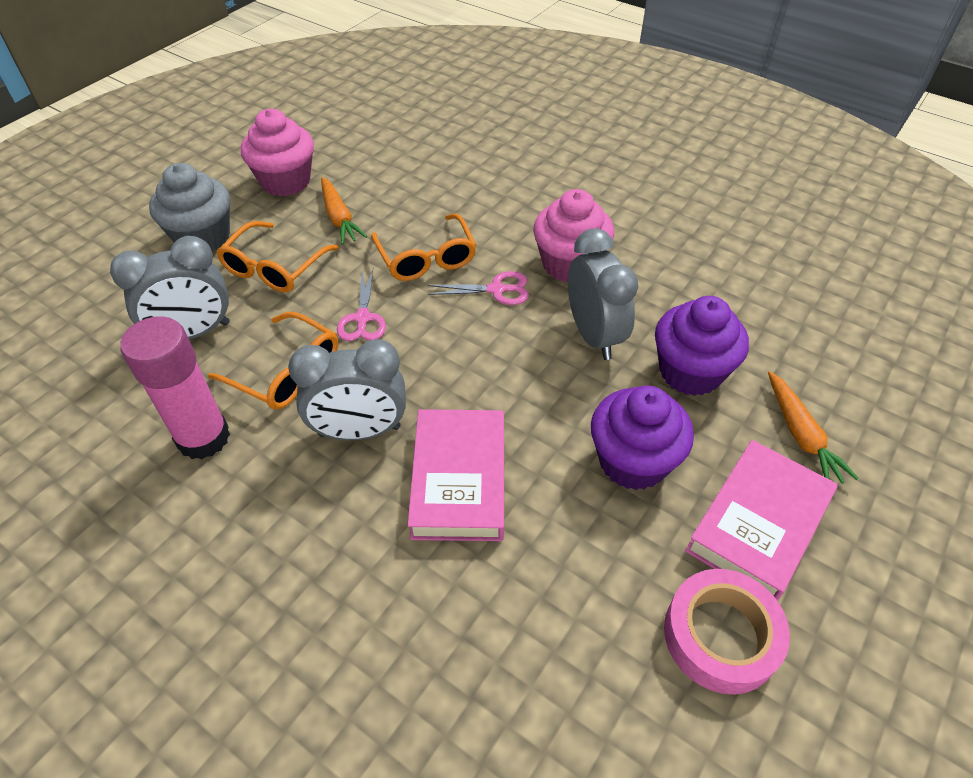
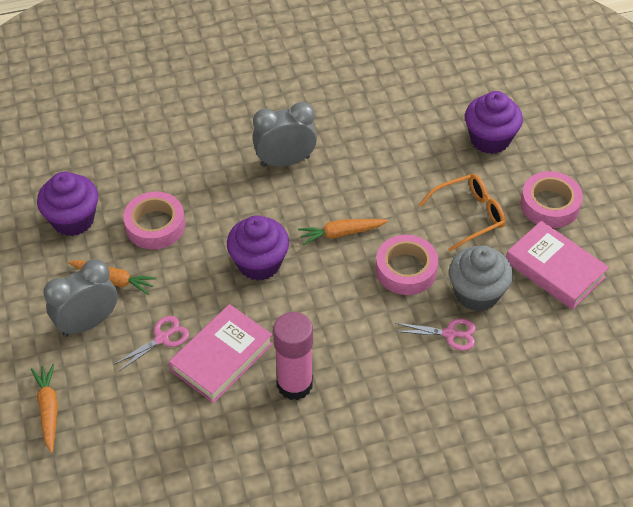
grey clock: [110,236,230,339] [288,339,406,440] [568,228,638,360] = 3 -> [44,259,118,337] [252,102,317,167] = 2
orange carrot: [321,177,367,245] [768,371,858,483] = 2 -> [31,364,58,453] [68,260,157,295] [298,219,388,245] = 3
orange glasses: [208,312,338,410] [216,221,339,292] [371,214,477,281] = 3 -> [419,174,505,252] = 1
pink cupcake: [241,109,314,196] [533,189,614,282] = 2 -> none = 0
pink tape: [664,569,790,695] = 1 -> [123,191,185,250] [376,235,438,295] [520,171,583,228] = 3
purple cupcake: [591,386,694,490] [655,296,749,396] = 2 -> [37,172,98,236] [227,215,289,281] [465,91,523,154] = 3

